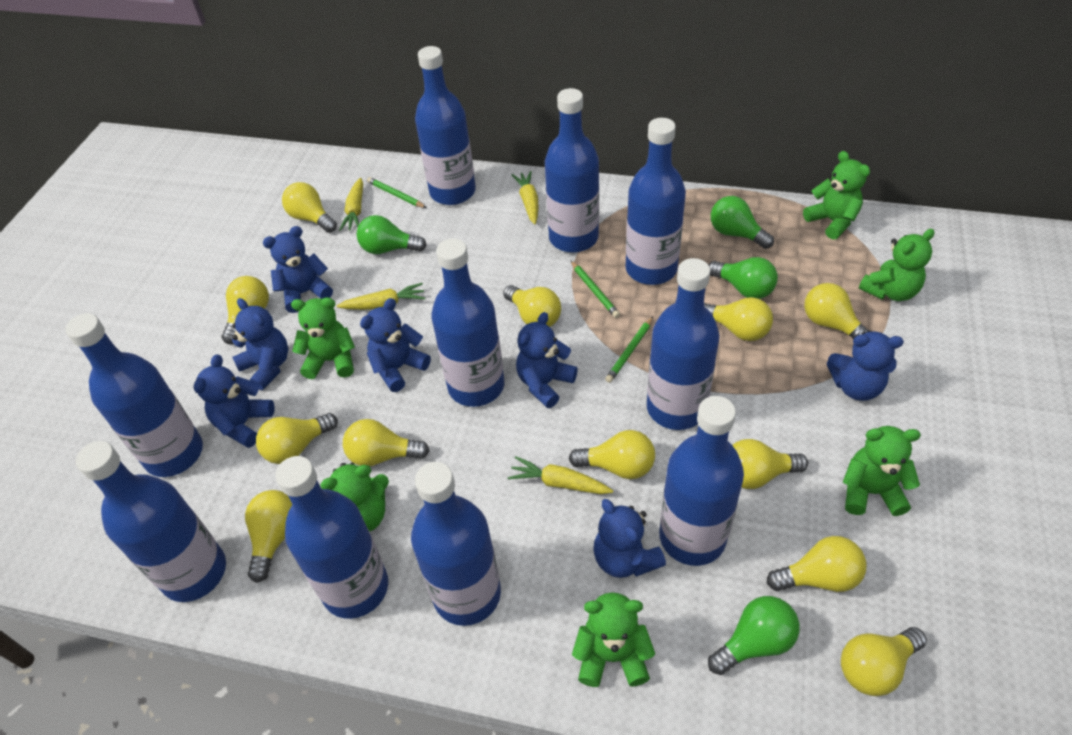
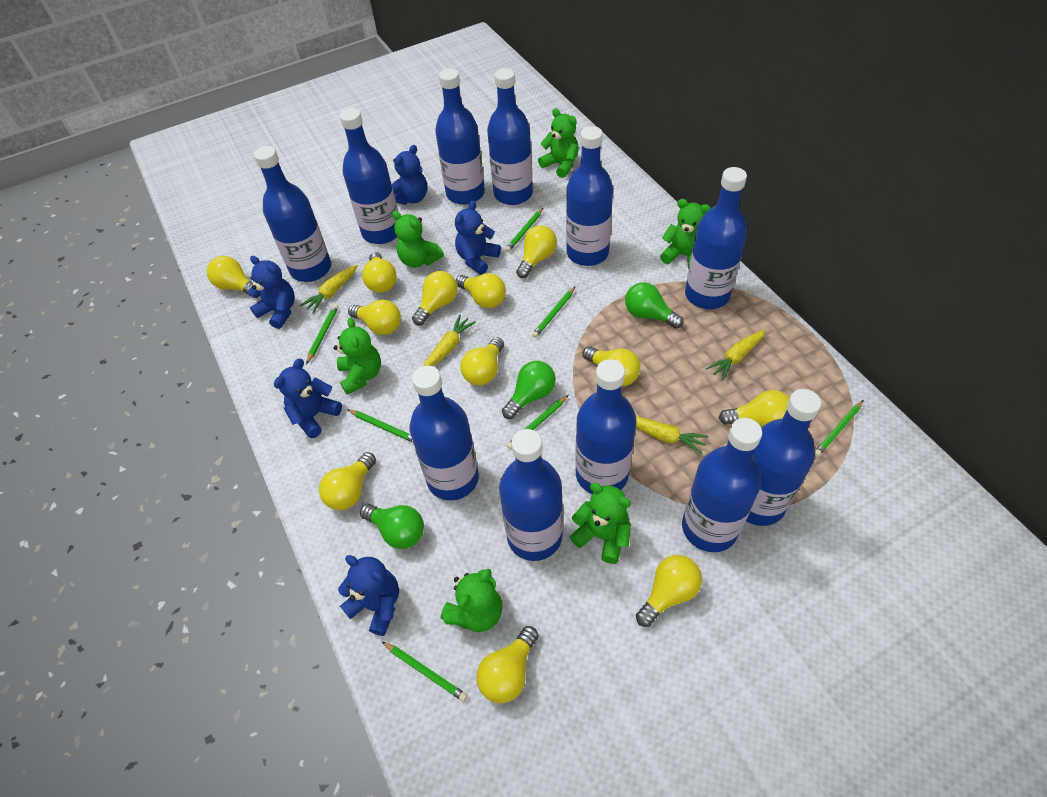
blue bottle: [65,313,203,477] [76,441,226,602] [275,456,388,619] [411,462,501,626] [415,46,476,205] [431,238,504,407] [545,88,599,253] [626,118,686,285] [647,258,720,430] [659,396,744,566] = 10 -> [254,146,331,282] [340,108,398,244] [410,366,479,500] [435,69,485,205] [487,68,533,205] [499,429,563,561] [566,126,613,266] [575,359,637,494] [682,418,762,552] [685,167,747,309] [746,389,821,526] = 11
blue teddy bear: [194,354,274,448] [232,298,288,390] [263,226,333,313] [360,298,431,392] [516,312,578,408] [593,499,666,578] [827,331,904,401] = 7 -> [248,256,295,329] [274,359,342,438] [338,555,399,636] [392,145,427,205] [455,201,501,275] = 5
green light bulb: [357,215,427,254] [708,596,800,675] [709,257,778,299] [711,196,774,249] = 4 -> [360,504,424,549] [502,361,556,419] [625,282,684,329] = 3
green pencil: [367,177,426,208] [571,261,620,318] [605,317,653,383] = 3 -> [306,304,339,364] [347,409,413,442] [382,642,468,702] [505,208,543,252] [507,395,568,449] [532,287,575,338] [815,400,864,457] = 7

